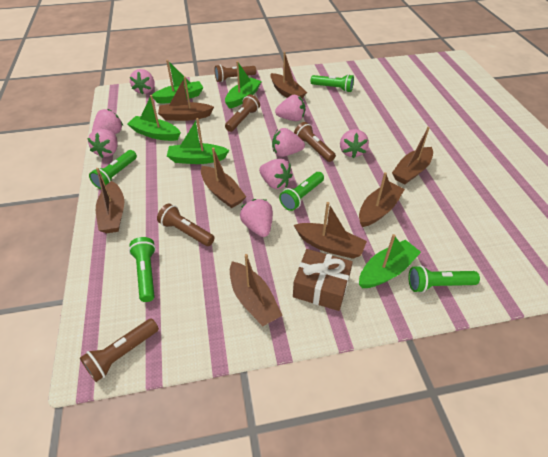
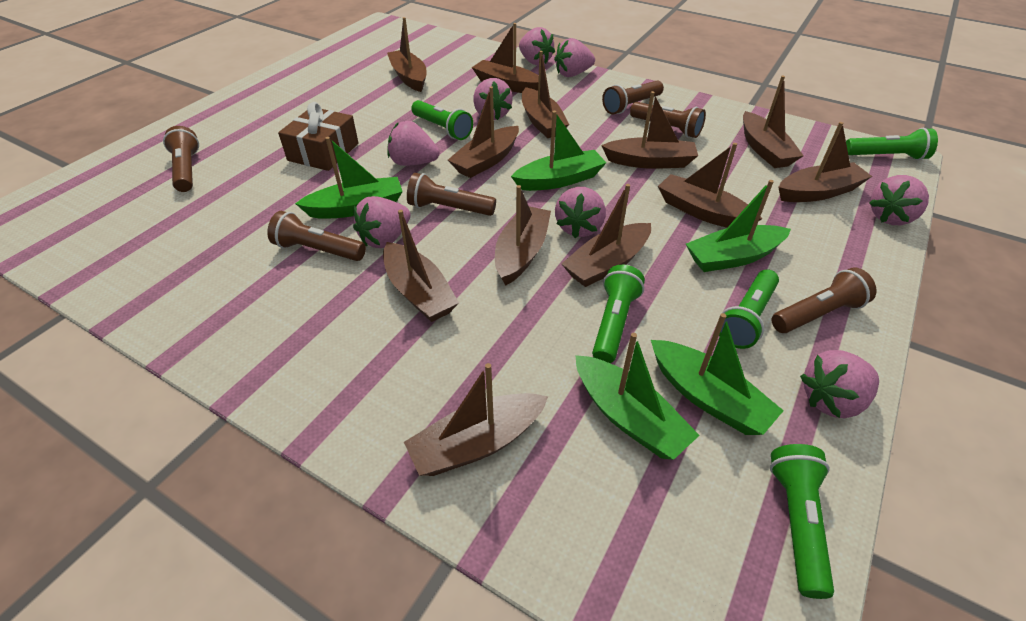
brown boat: [96,168,124,233] [158,77,214,121] [201,147,246,208] [230,254,283,326] [270,52,307,98] [294,202,367,259] [359,172,405,227] [392,127,433,185] = 8 -> [383,209,459,322] [387,17,427,92] [404,363,548,476] [448,86,519,178] [472,23,539,93] [495,185,551,286] [522,51,569,138] [561,184,651,287] [601,91,698,169] [658,143,762,228] [743,75,804,168] [778,122,872,202] = 12
brown flashlight: [80,318,159,382] [157,203,215,246] [215,65,256,82] [225,94,260,132] [294,122,336,162] = 5 -> [163,126,199,192] [267,211,366,261] [407,173,496,216] [602,80,664,115] [630,102,706,138] [772,267,877,333] = 6

